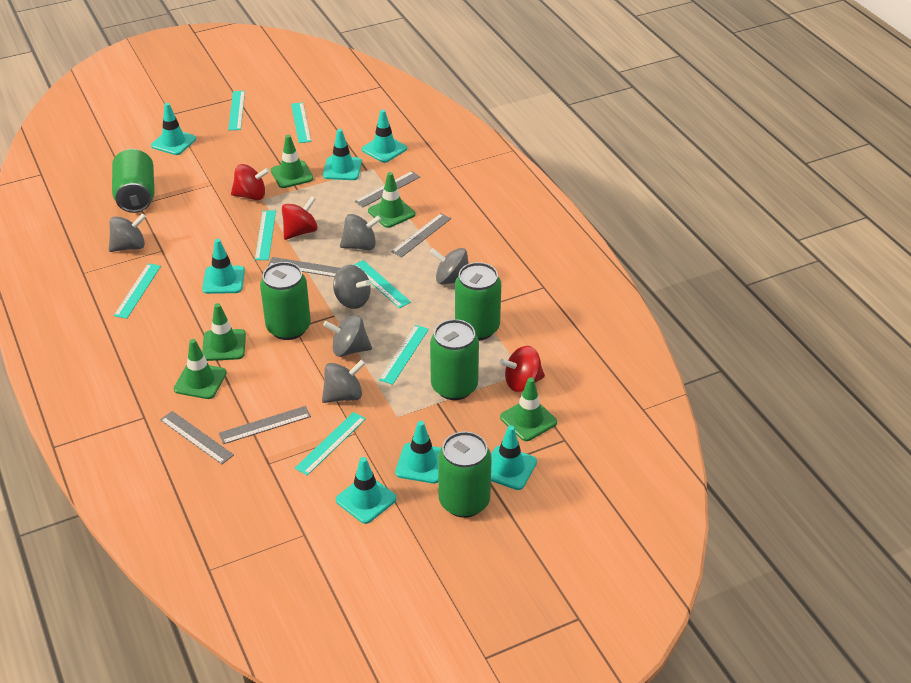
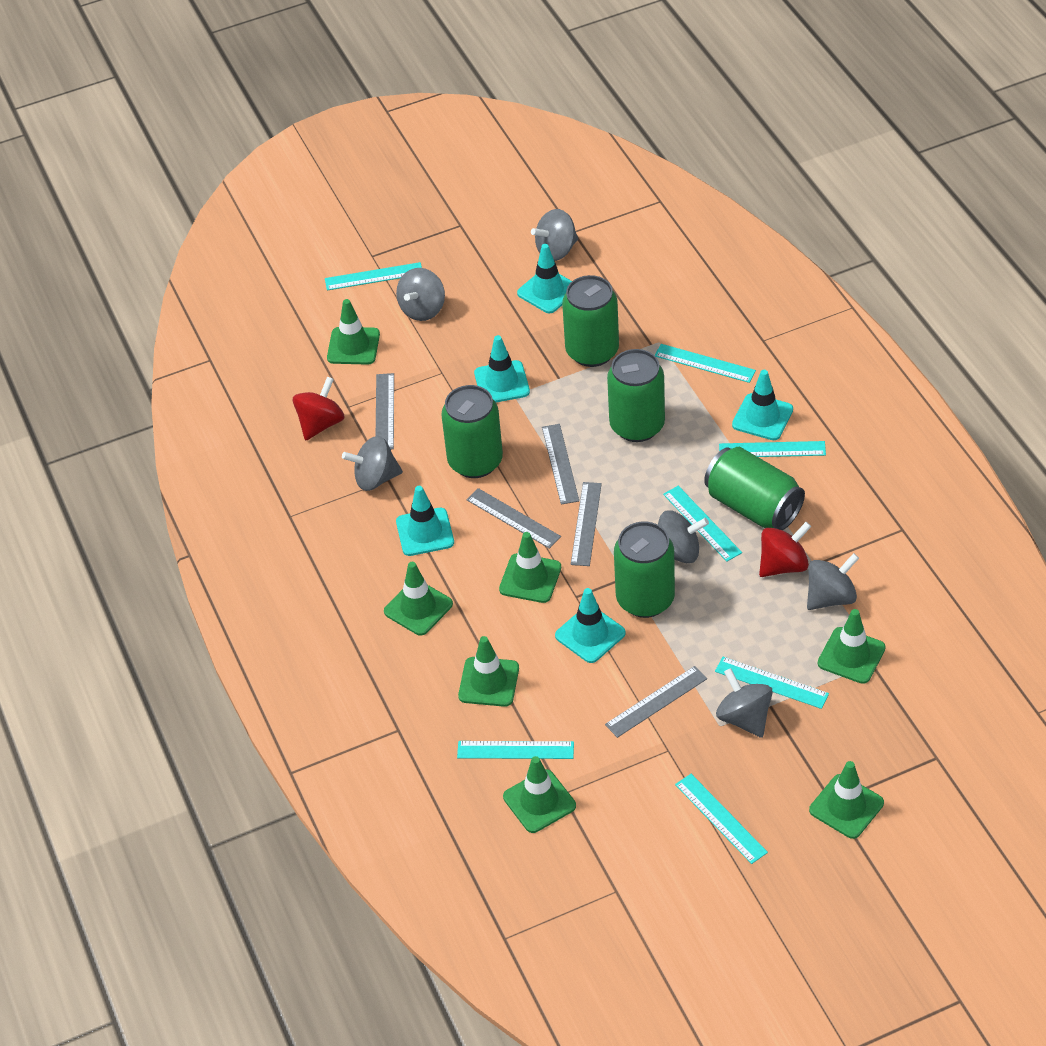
green traffic cone: [174,339,227,399] [202,303,246,361] [271,135,314,188] [368,172,416,228] [500,377,557,441] = 5 -> [327,299,380,365] [384,562,453,636] [458,636,519,707] [499,532,561,603] [503,756,576,833] [809,761,884,839] [818,609,886,684] = 7
red spinning top: [231,164,270,200] [282,196,318,240] [500,346,545,392] = 3 -> [293,376,345,440] [759,522,811,577] = 2
turquoise traffic cone: [151,103,196,155] [202,239,245,294] [323,129,362,180] [336,457,397,524] [362,109,407,163] [395,421,441,484] [491,425,537,490] = 7 -> [396,486,454,556] [474,335,530,402] [517,244,572,313] [555,588,626,663] [732,370,793,440] = 5

